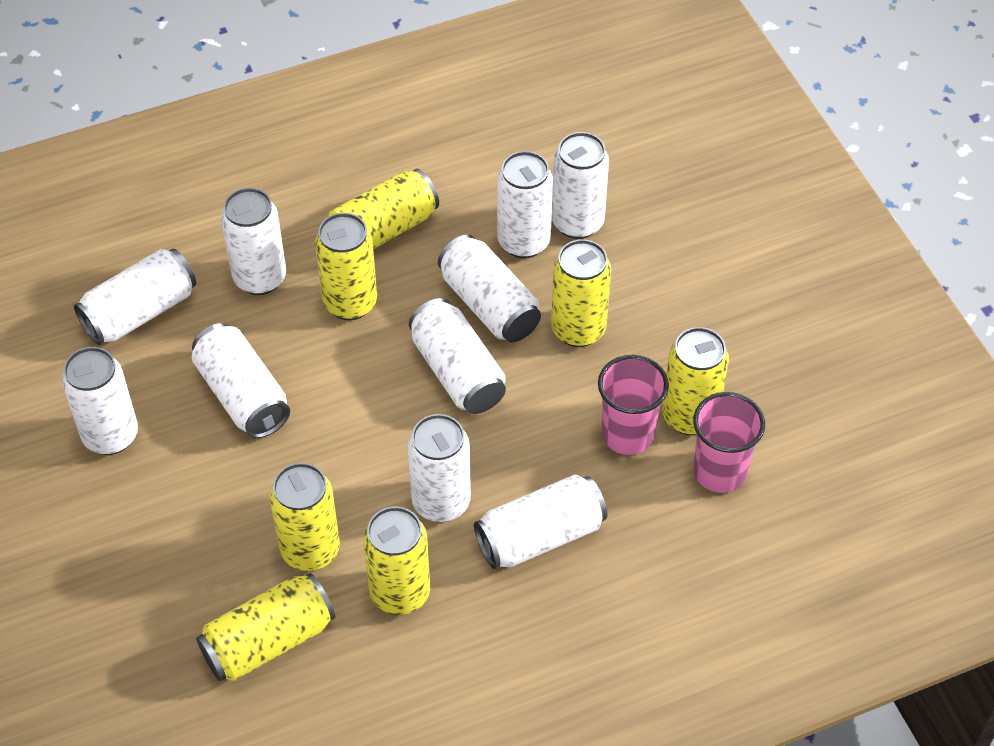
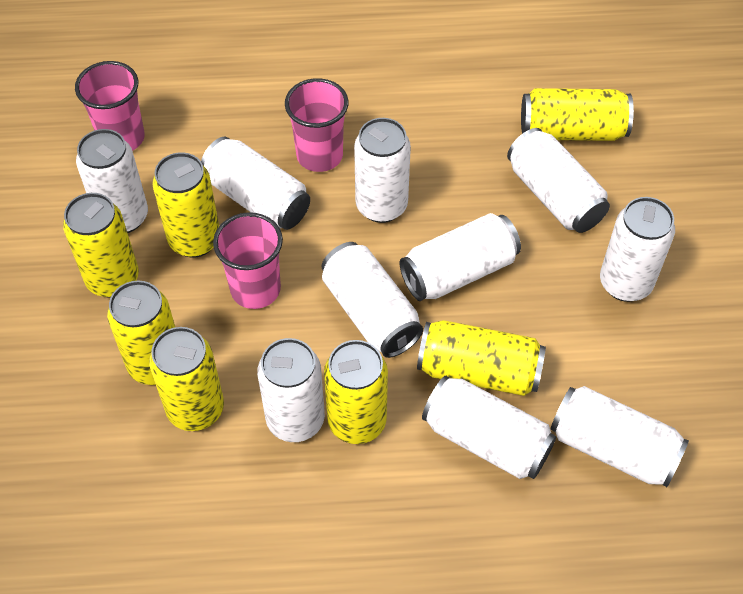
pink cup: [598,355,669,455] [693,392,765,493] = 2 -> [75,61,145,151] [213,212,283,309] [285,78,349,172] = 3

